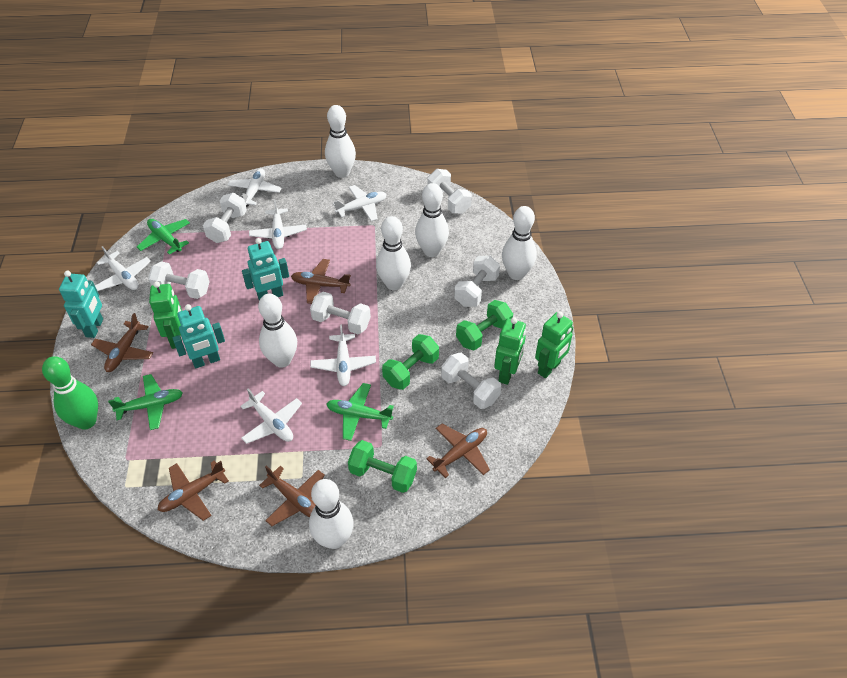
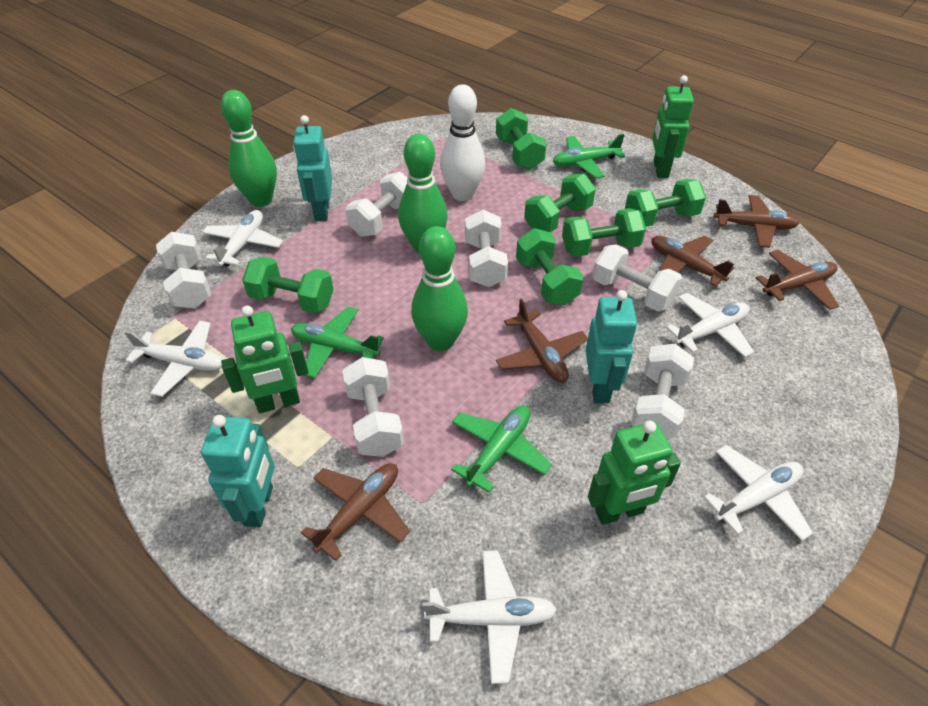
green bowling pin: [42,356,98,430] = 1 -> [221,90,277,207] [398,134,448,254] [411,226,468,351] = 3
green dumbbell: [348,440,417,493] [382,334,439,390] [456,300,513,351] = 3 -> [242,257,334,314] [496,108,547,170] [516,228,584,305] [524,174,596,232] [562,208,646,257] [625,179,706,227] = 6
white bowling pin: [258,294,297,368] [309,479,354,549] [325,105,356,178] [376,216,411,290] [415,183,449,257] [502,206,537,280] = 6 -> [440,84,485,201] = 1
white plane: [95,246,151,291] [227,168,282,207] [240,389,302,444] [249,199,307,249] [310,324,376,386] [333,185,387,221] = 6 -> [124,321,223,397] [202,210,283,267] [423,550,557,684] [666,293,754,357] [703,445,813,541] = 5

